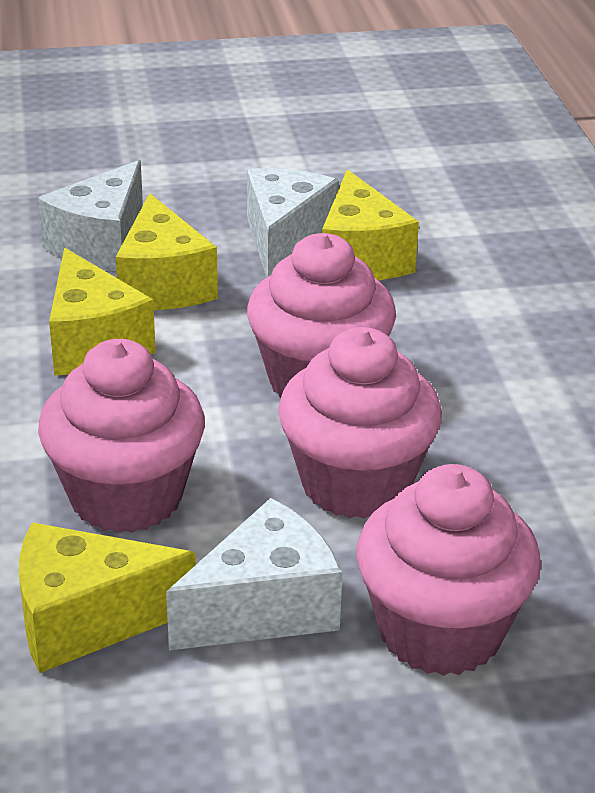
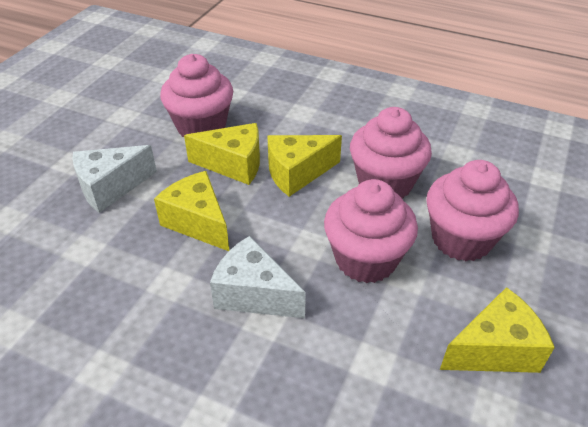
white cheese: [38,160,143,271] [166,498,342,650] [247,168,339,277] = 3 -> [72,145,157,213] [210,236,306,318] = 2

